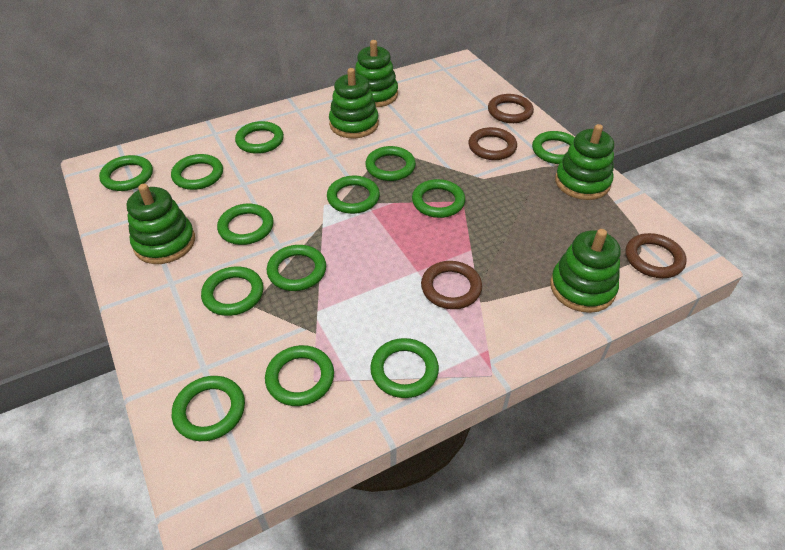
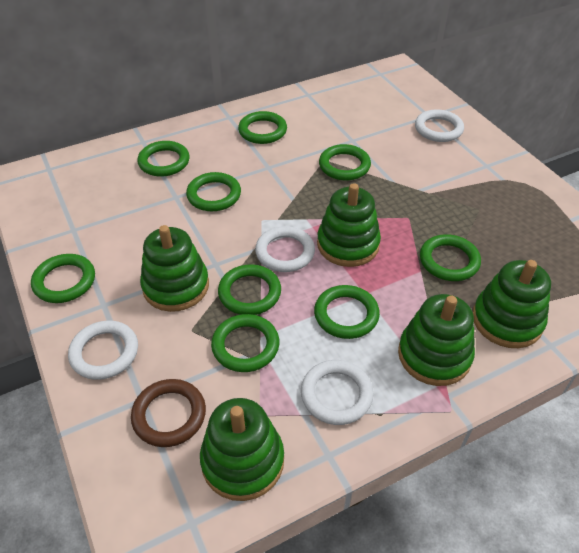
brown ring: [421,261,482,309] [468,127,517,160] [488,94,534,123] [625,233,686,278] = 4 -> [131,379,206,447] = 1
green ring: [99,155,153,191] [171,154,223,190] [172,376,245,441] [201,266,264,316] [217,204,274,245] [235,121,284,154] [265,345,334,406] [267,245,326,291] [327,176,380,214] [365,146,416,181] [370,338,439,398] [412,179,465,218] [532,131,575,164] = 13 -> [31,254,95,303] [137,141,190,177] [186,172,241,211] [211,314,279,372] [218,264,281,315] [238,111,287,144] [314,285,380,339] [319,144,371,180] [420,234,481,281] = 9
white ring: none = 0 -> [68,321,138,380] [255,226,315,272] [301,360,373,425] [415,109,464,142] = 4

